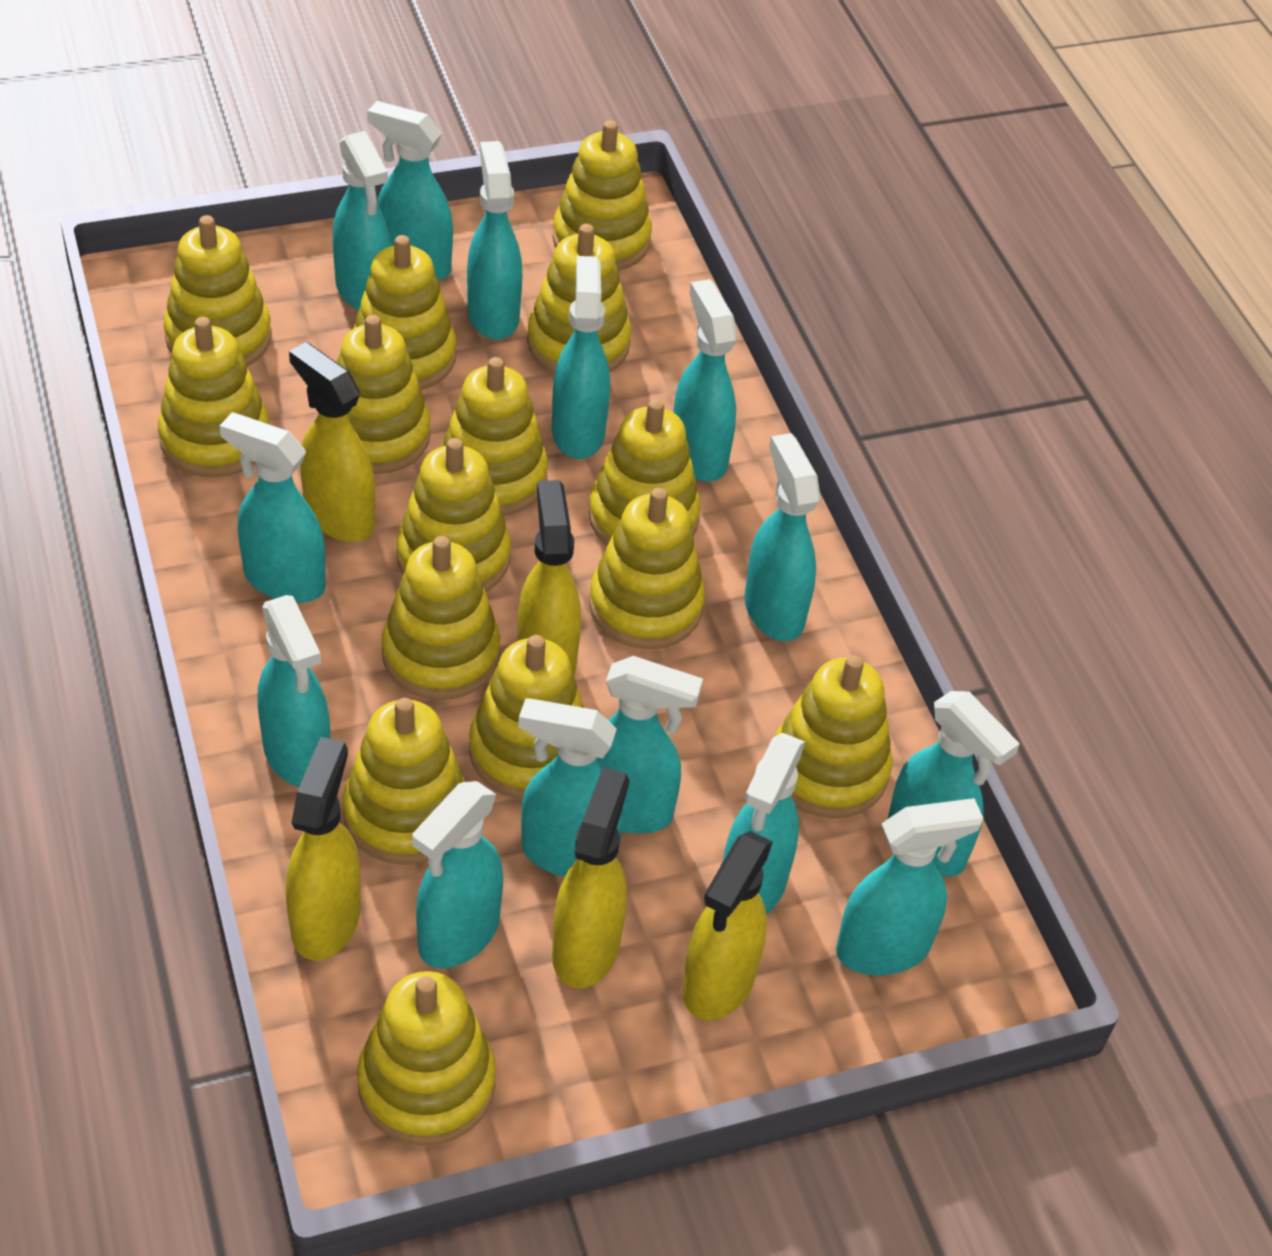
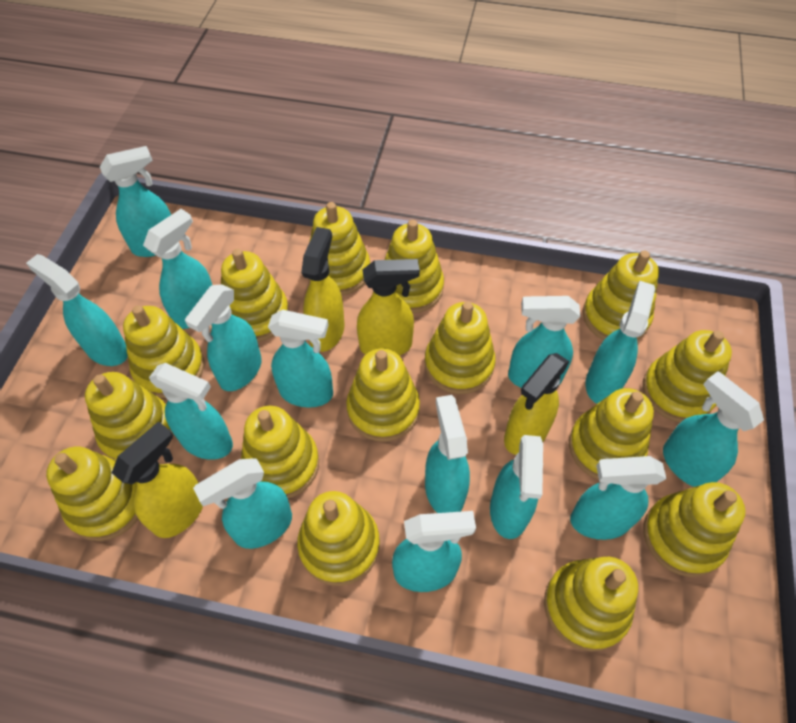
yellow spray bottle: [286,737,361,961] [289,342,375,542] [518,480,581,674] [552,767,629,989] [683,831,773,1020] = 5 -> [112,421,203,538] [301,227,344,352] [357,259,420,356] [504,353,570,455] = 4

